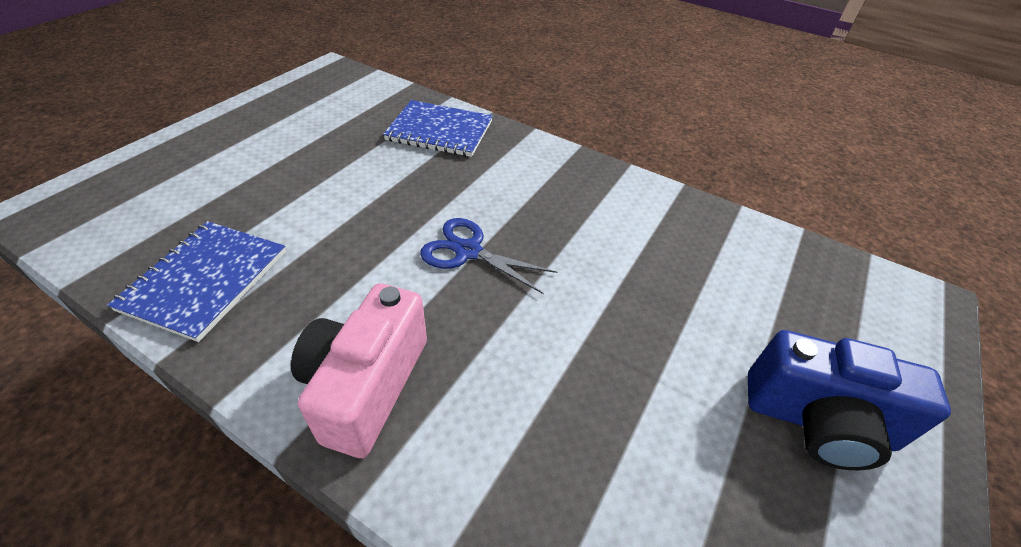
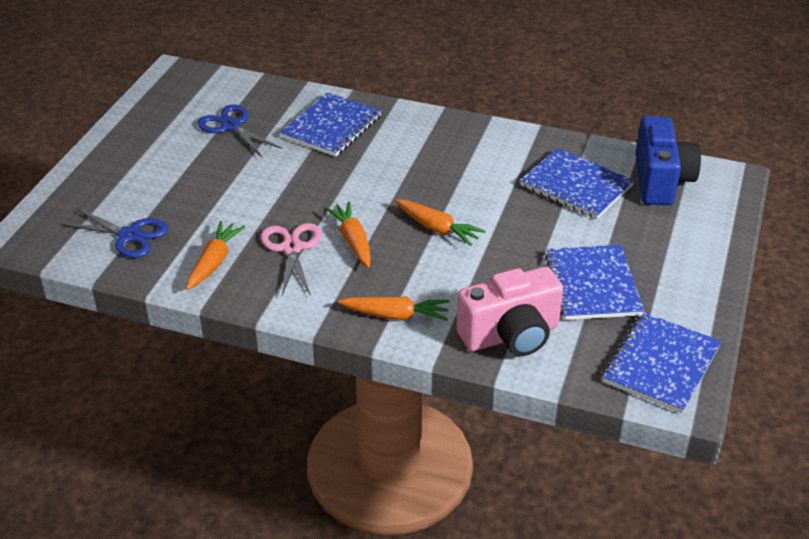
blue notebook: [107,221,286,342] [383,100,493,157] = 2 -> [280,92,382,157] [520,148,634,219] [545,245,645,320] [603,312,722,414] = 4
blue scissors: [420,218,557,294] = 1 -> [59,207,168,258] [197,104,282,157] = 2
orange carrot: none = 0 -> [186,221,245,290] [325,202,371,268] [338,297,450,321] [395,199,485,246] = 4
pink scissors: none = 0 -> [261,223,322,296] = 1

